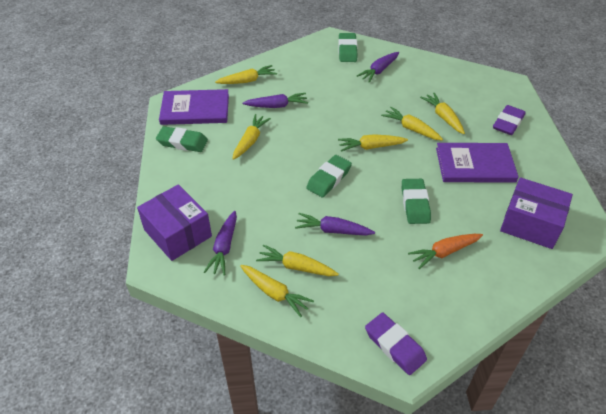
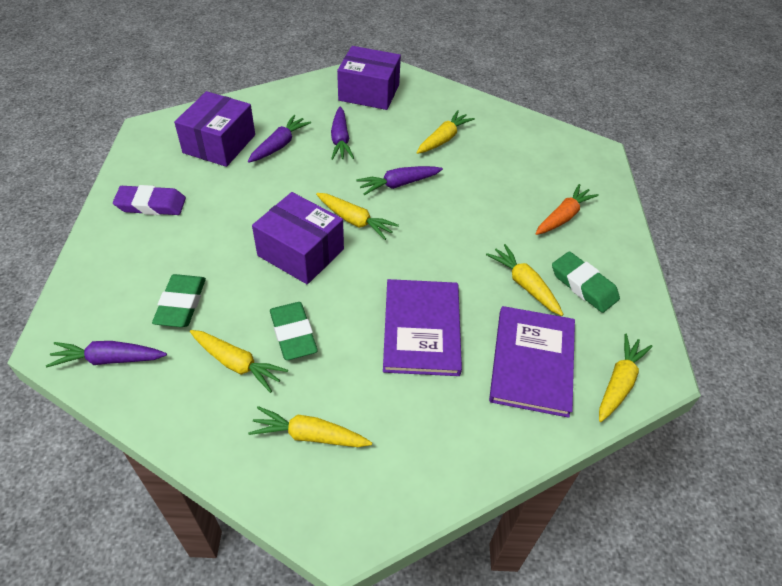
green eraser: [156,126,208,152] [306,155,352,197] [338,33,357,62] [402,179,431,224] = 4 -> [152,274,206,327] [270,302,318,360] [552,251,620,313] = 3
purple box: [137,184,212,261] [500,177,573,249] = 2 -> [174,91,255,167] [252,192,344,284] [337,46,401,110] = 3
purple eraser: [365,312,427,375] [493,105,525,135] = 2 -> [113,185,186,215] = 1
yellow carrot: [215,65,277,84] [232,114,271,160] [240,265,314,317] [256,244,339,276] [338,134,408,152] [381,107,443,141] [420,93,465,134] = 7 -> [190,330,288,393] [248,406,372,447] [316,193,399,240] [416,110,475,154] [486,244,564,316] [599,333,653,422] = 6

